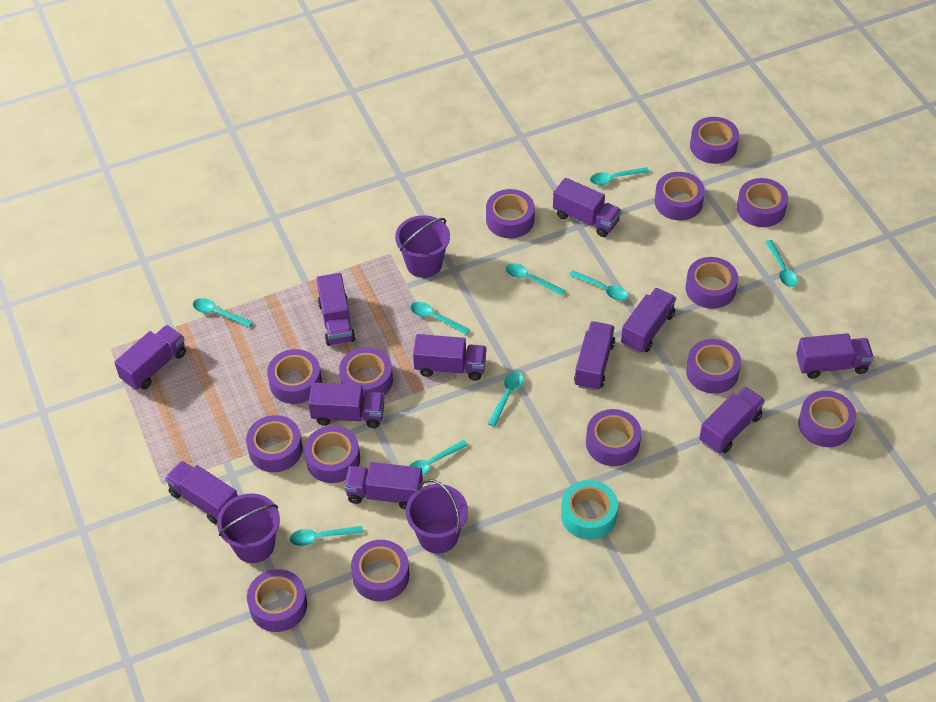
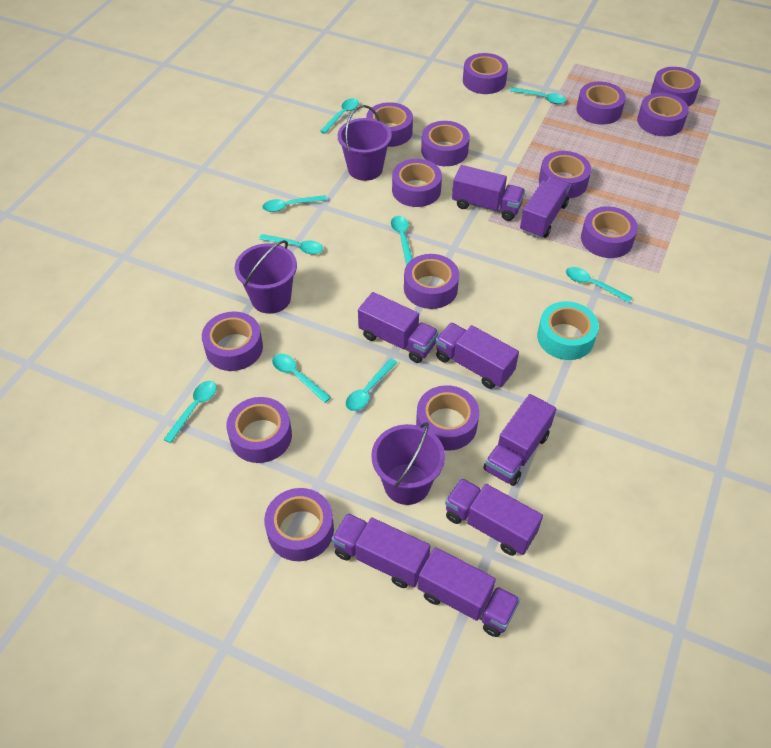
purple truck: [114,325,186,390] [165,461,238,524] [308,383,384,428] [317,273,355,346] [344,462,423,510] [413,334,487,381] [553,178,621,237] [574,321,615,391] [621,288,676,353] [699,387,765,453] [796,333,874,379] = 11 -> [332,513,430,588] [358,292,439,363] [418,547,520,637] [435,323,519,389] [445,478,543,556] [452,165,525,221] [484,394,556,486] [520,177,571,238] = 8

